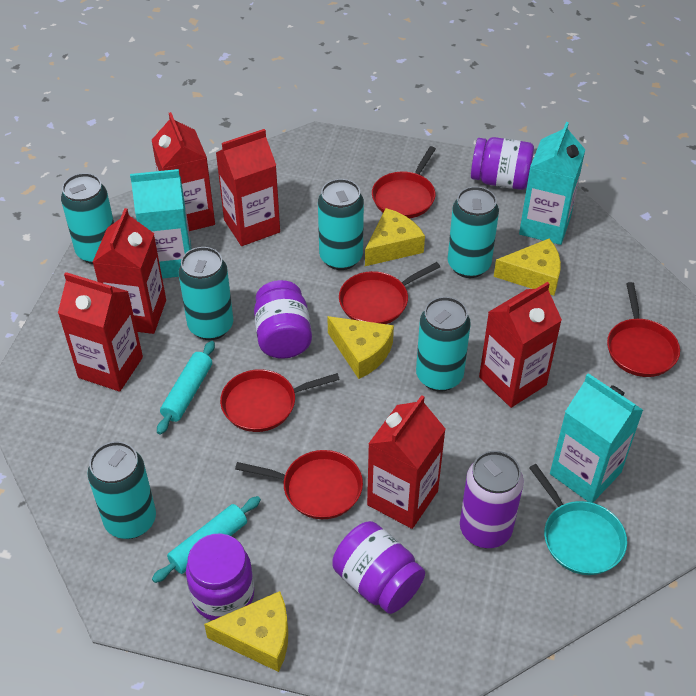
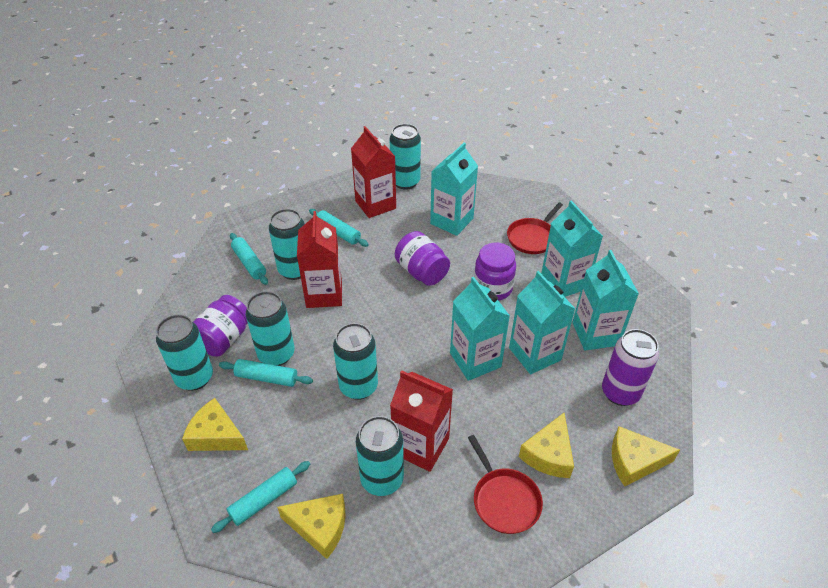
purple jar: [186,533,254,621] [254,280,312,359] [332,521,425,614] [471,137,534,190] = 4 -> [193,295,248,357] [395,231,450,286] [474,243,516,301] = 3
red carton: [58,272,143,392] [92,208,166,334] [152,112,215,231] [216,129,280,246] [367,395,446,529] [479,282,562,408] = 6 -> [297,211,342,308] [351,126,396,218] [390,370,453,472] = 3
red pan: [220,369,340,432] [235,450,363,519] [339,262,440,324] [372,146,436,218] [607,282,680,377] = 5 -> [468,435,543,534] [507,203,563,254] = 2
turquoise carton: [130,169,191,278] [519,122,585,245] [550,373,643,503] = 3 -> [430,142,478,236] [450,277,510,381] [509,271,575,374] [541,200,603,297] [572,250,639,350] = 5
turquoise pan: [529,464,627,575] = 1 -> none = 0
turquoise rolling pin: [152,496,261,583] [157,341,215,434] = 2 -> [211,461,310,533] [219,359,313,387] [230,233,268,285] [309,209,369,247] = 4

